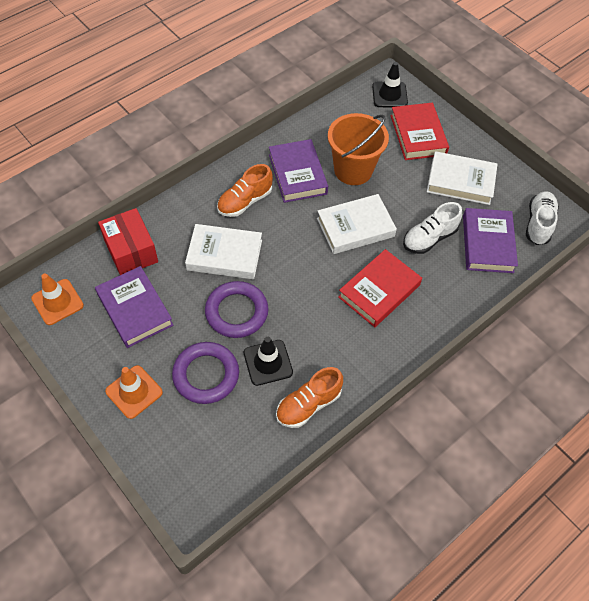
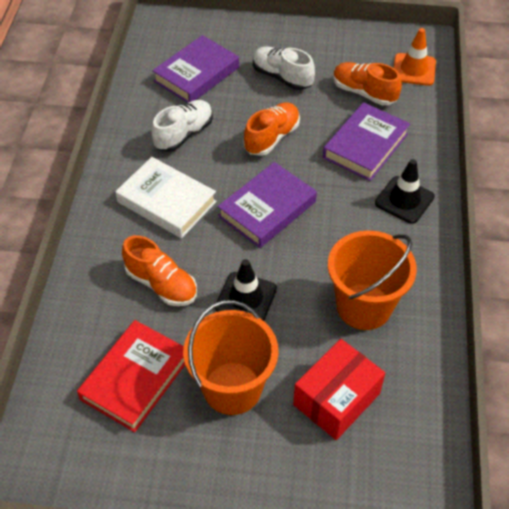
orange bucket: [328,113,389,185] = 1 -> [183,300,279,415] [328,230,417,330] = 2
orange shoe: [217,164,273,217] [276,367,343,428] = 2 -> [122,235,197,306] [244,103,300,156] [333,62,402,105] = 3
orange traffic cone: [31,274,84,325] [105,365,163,419] = 2 -> [393,28,436,86] = 1
purple ring: [172,342,239,404] [205,281,268,338] = 2 -> none = 0
red book: [338,249,422,327] [390,103,449,160] = 2 -> [77,320,185,432] = 1
white book: [185,224,262,279] [317,194,397,254] [427,151,497,205] = 3 -> [115,157,217,238] = 1

